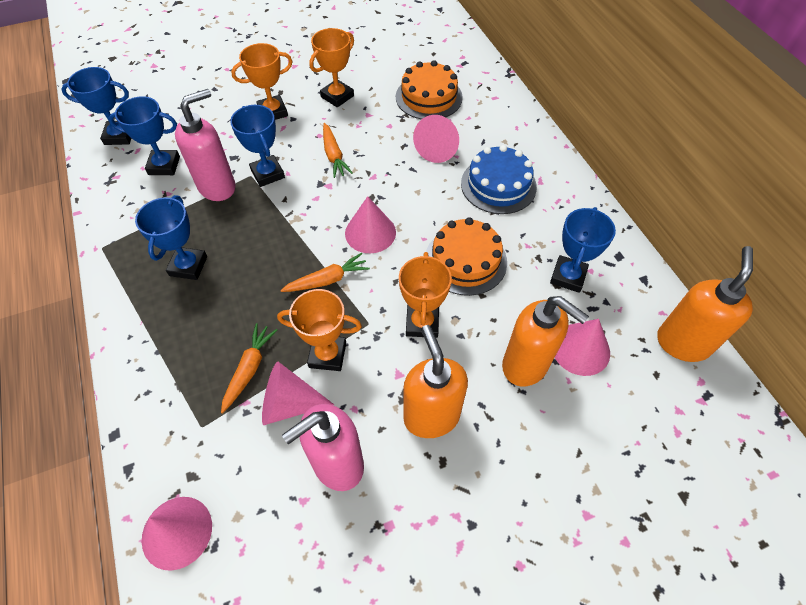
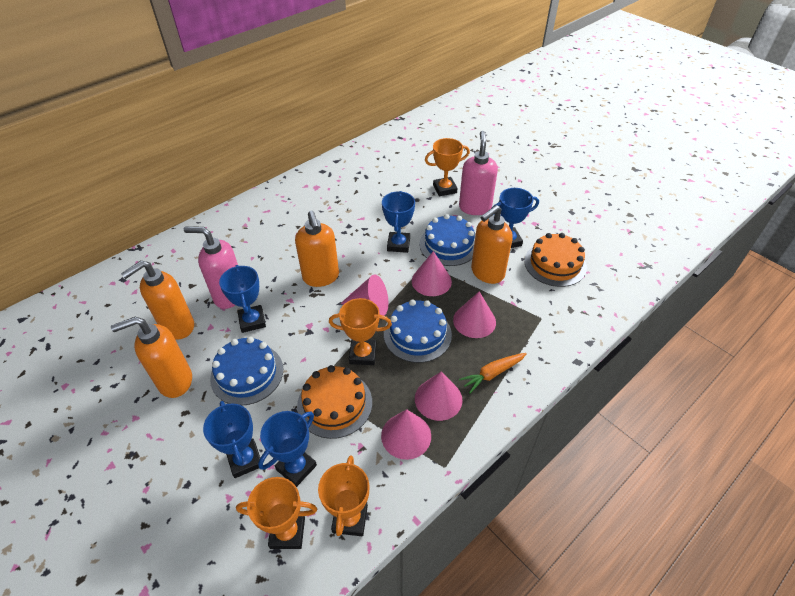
blue cake: [461,145,537,214] = 1 -> [210,337,283,405] [384,299,452,363] [419,214,475,266] = 3
orange carrot: [221,323,277,414] [280,253,370,292] [323,123,352,178] = 3 -> [459,353,527,393] = 1
orange soap dispenser: [403,325,468,438] [502,296,589,387] [657,246,753,362] = 3 -> [111,317,192,398] [121,261,194,340] [295,211,339,287] [471,205,513,284] = 4

